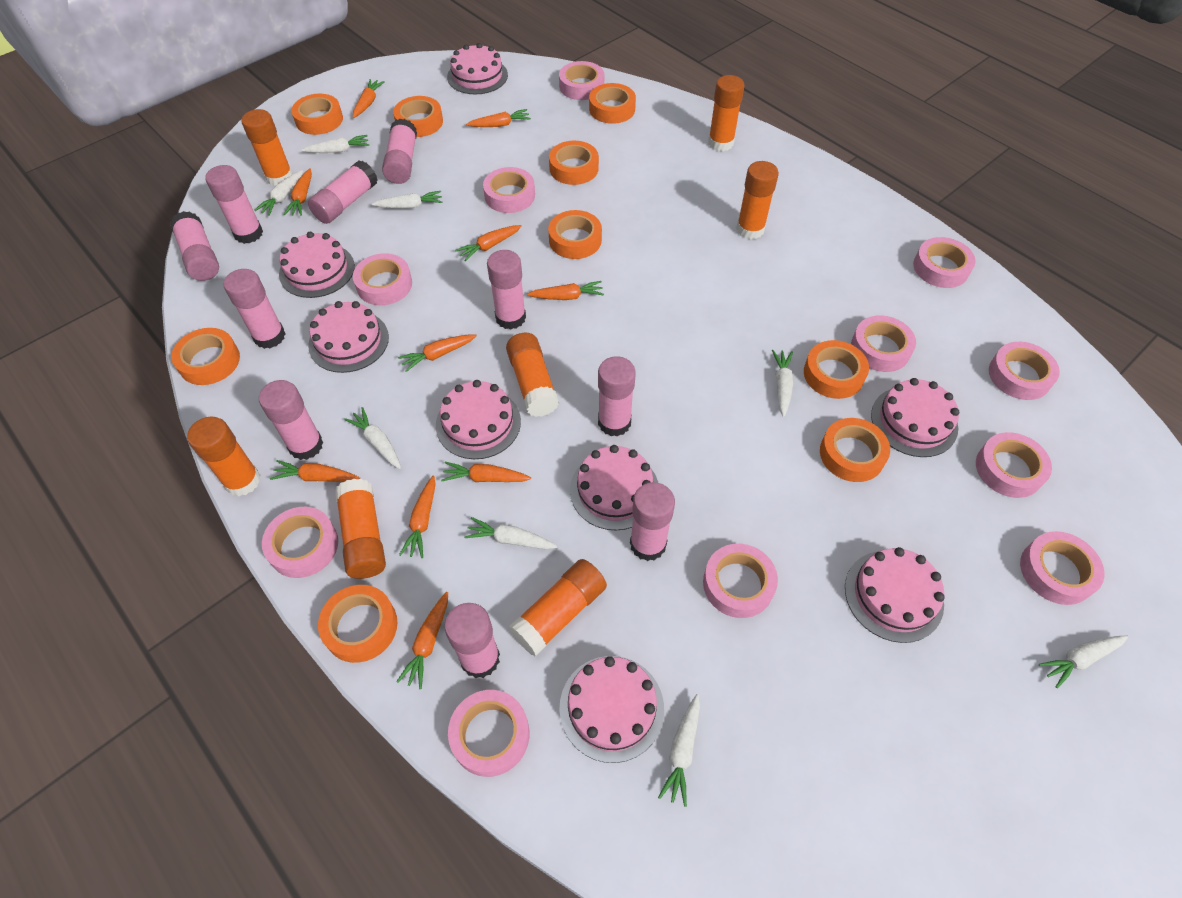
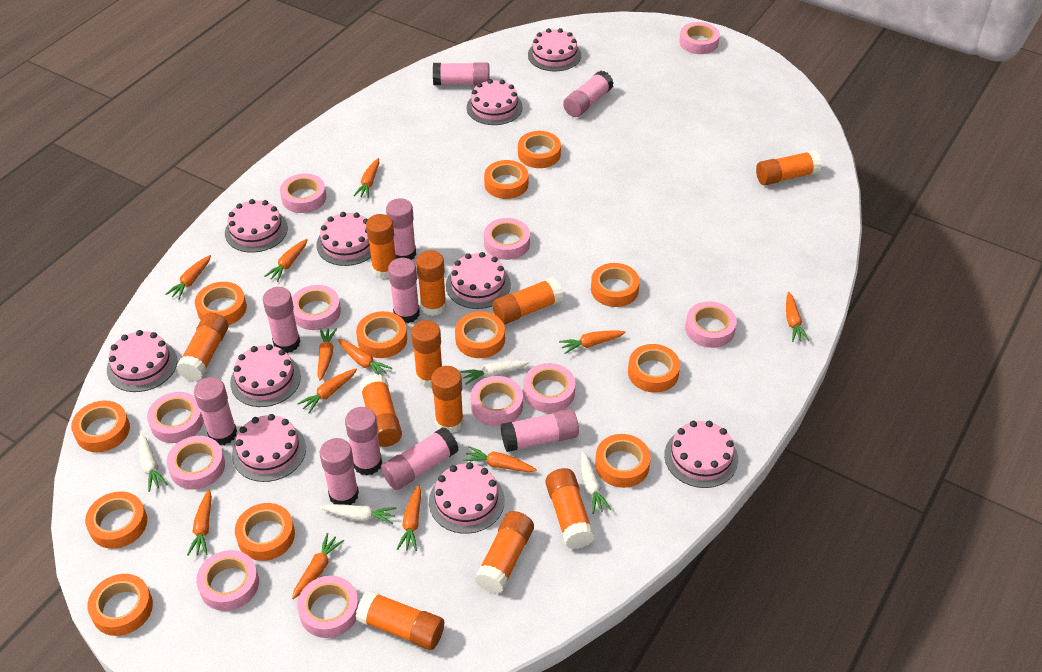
orange carrot: [270,460,360,482] [284,168,312,216] [353,79,385,118] [396,592,448,689] [398,334,477,372] [399,476,436,558] [441,462,531,482] [455,225,522,261] [466,109,531,127] [527,281,604,300] = 10 -> [165,255,211,300] [187,490,212,556] [264,239,308,282] [292,533,344,599] [297,368,357,413] [317,328,337,381] [338,339,392,375] [354,158,379,198] [397,485,421,551] [463,446,537,472] [559,330,626,354] [786,292,809,342] = 12
orange glue stick: [187,417,260,496] [241,109,293,186] [335,479,386,579] [506,333,559,417] [508,559,607,657] [708,75,744,151] [736,161,779,240] = 7 -> [176,313,228,381] [355,590,444,650] [360,374,402,447] [366,214,396,279] [411,320,442,387] [416,250,447,316] [431,366,464,433] [474,511,534,594] [492,277,563,325] [545,468,595,549] [756,150,822,185] = 11
orange tape: [171,328,240,385] [291,94,343,135] [318,585,397,663] [393,96,443,137] [548,210,602,259] [549,141,599,185] [589,83,636,124] [804,340,869,399] [820,418,890,482] = 9 -> [71,401,130,452] [85,491,147,549] [87,574,153,636] [195,282,247,325] [235,503,295,561] [356,311,407,358] [455,311,505,358] [484,160,528,199] [518,131,561,168] [591,263,640,307] [595,434,651,488] [628,344,680,393] = 12
pink cake: [279,232,355,298] [308,301,389,373] [436,380,521,459] [447,43,508,95] [559,656,664,763] [570,445,658,530] [845,547,945,643] [871,378,959,457] = 8 -> [107,330,177,392] [225,199,288,253] [230,344,301,407] [232,414,306,482] [316,212,371,266] [429,462,505,534] [446,252,511,309] [467,79,523,125] [528,28,581,71] [664,421,738,488] = 10
white carrot: [254,170,303,216] [302,135,369,153] [344,407,401,469] [372,191,443,209] [464,517,558,549] [658,694,700,807] [772,350,793,417] [1039,635,1128,688] = 8 -> [139,433,168,492] [320,504,397,524] [461,360,530,384] [581,451,612,514] = 4

